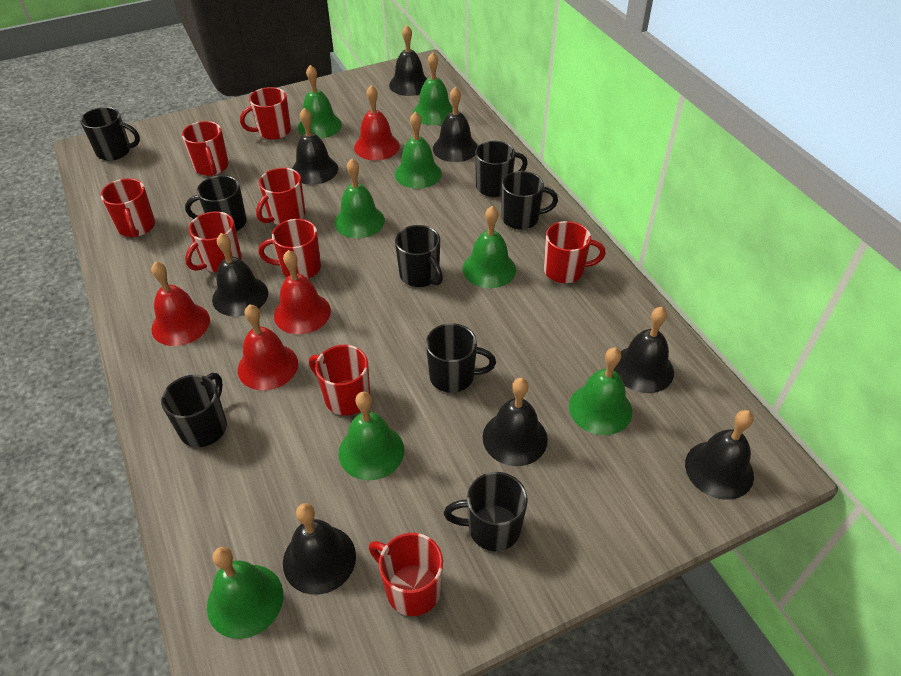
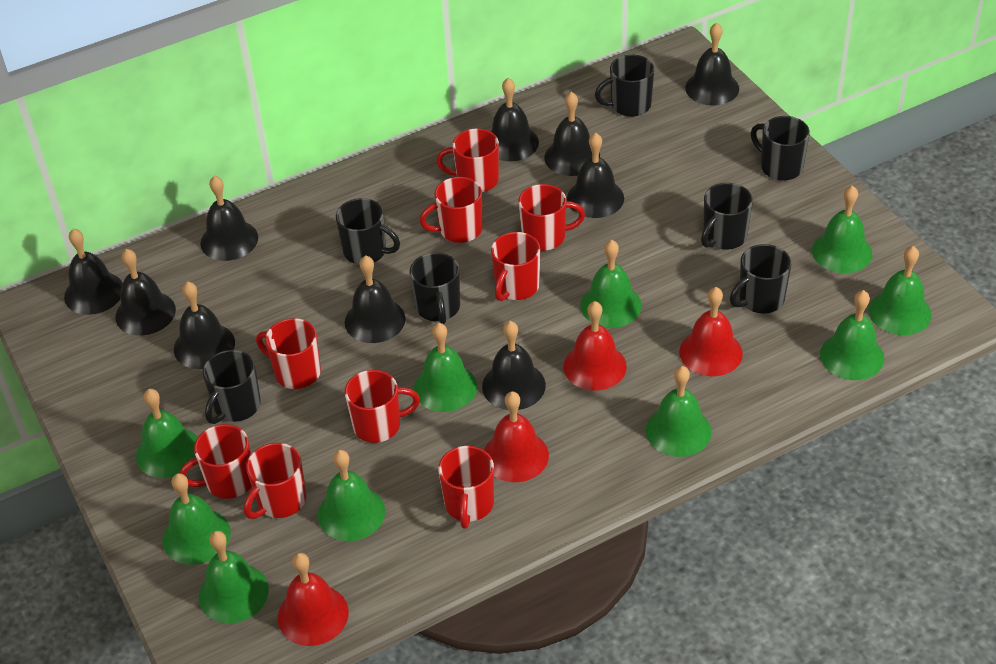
black bell: [212,233,268,317] [283,503,356,595] [292,108,338,185] [389,25,427,96] [433,87,478,162] [483,378,548,466] [614,307,674,393] [685,410,754,500] = 8 -> [64,229,123,315] [115,249,176,335] [174,281,235,369] [200,175,258,261] [345,255,406,343] [482,321,546,410] [491,78,539,161] [544,92,600,176] [567,132,624,218] [685,22,739,105] = 10
black mug: [80,107,140,161] [161,373,227,447] [185,175,247,231] [395,225,443,287] [426,323,496,393] [444,472,528,551] [475,141,528,197] [502,171,558,230] = 8 -> [203,350,261,424] [336,198,400,265] [410,253,460,324] [595,55,654,117] [701,183,753,250] [730,244,791,314] [751,116,810,181] = 7
green bell: [207,547,283,639] [298,65,342,139] [334,159,385,238] [338,392,404,480] [395,111,442,189] [413,52,453,125] [463,206,516,288] [569,348,632,435] = 8 -> [136,389,198,478] [162,473,231,565] [198,531,269,623] [318,450,385,541] [414,323,477,412] [580,240,642,328] [646,366,712,457] [812,185,872,273] [820,290,884,380] [868,246,932,335] = 10

